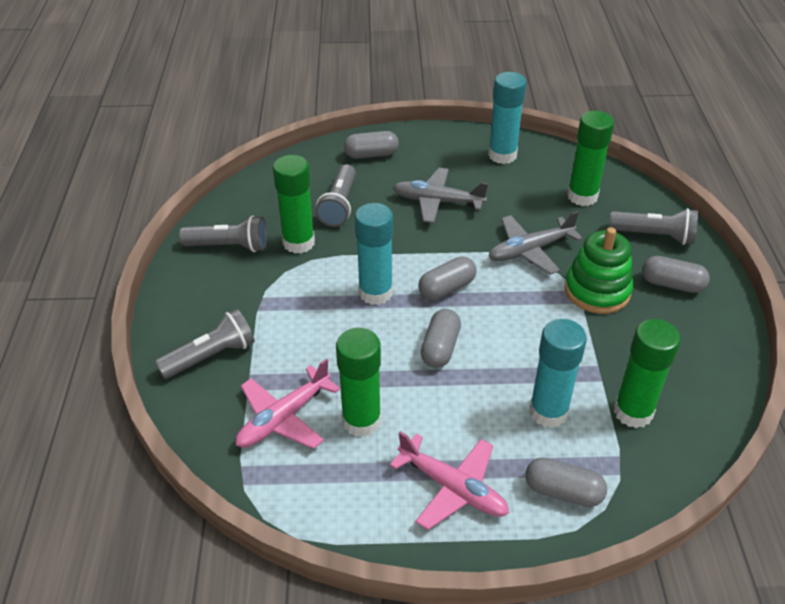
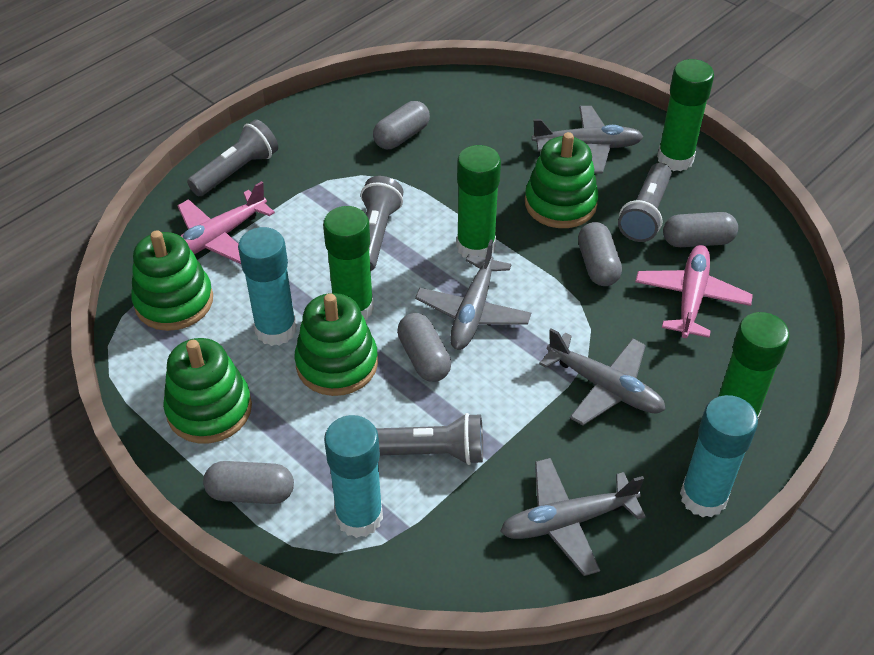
green stacking toy: [565,227,633,314] = 1 -> [131,230,213,331] [163,338,252,443] [294,293,378,396] [525,132,599,228] = 4
grey plane: [393,168,488,223] [488,211,583,275] = 2 -> [415,239,531,350] [500,458,646,576] [532,106,643,173] [539,328,666,425] = 4

